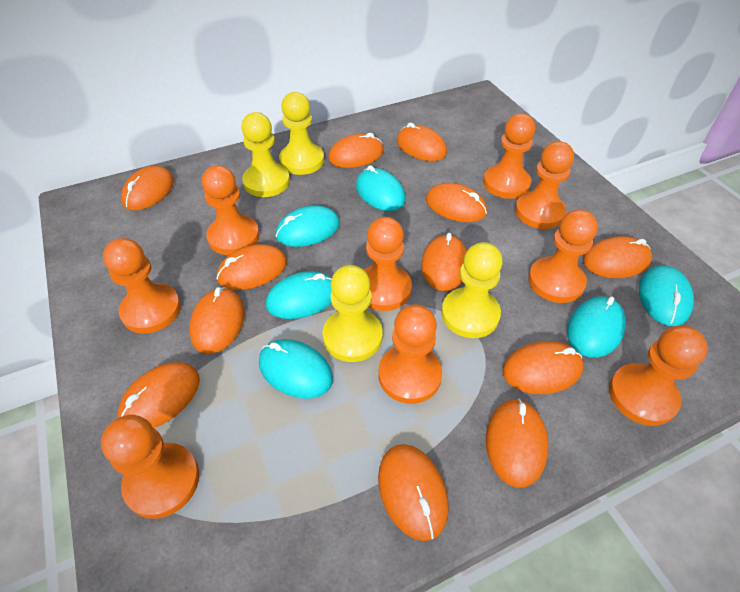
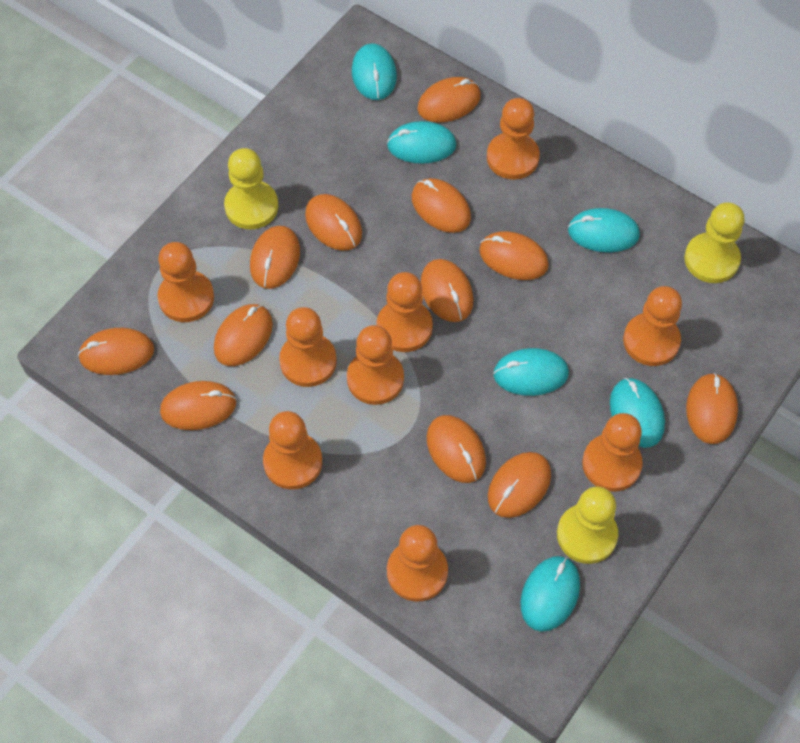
yellow pawn: [241,112,290,197] [279,92,324,175] [322,265,383,362] [441,242,503,338] = 4 -> [224,148,279,229] [557,487,618,564] [684,202,745,283] = 3

